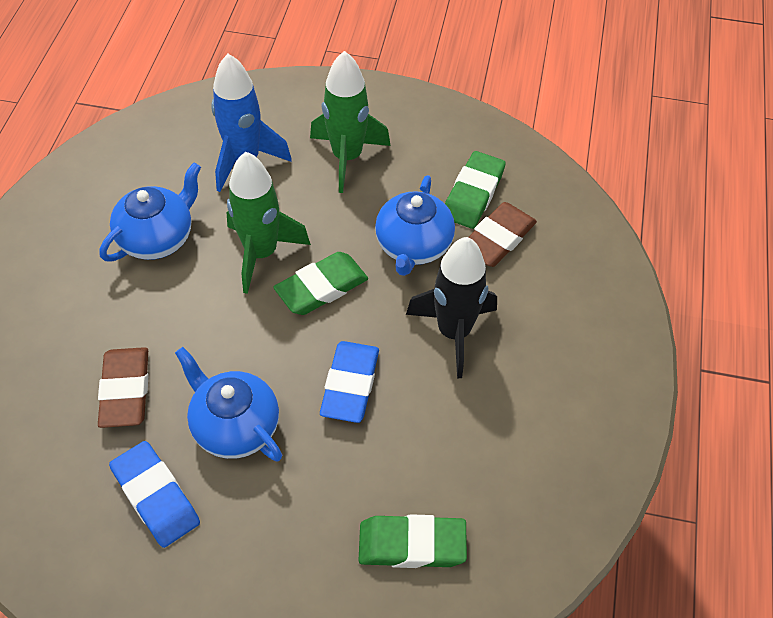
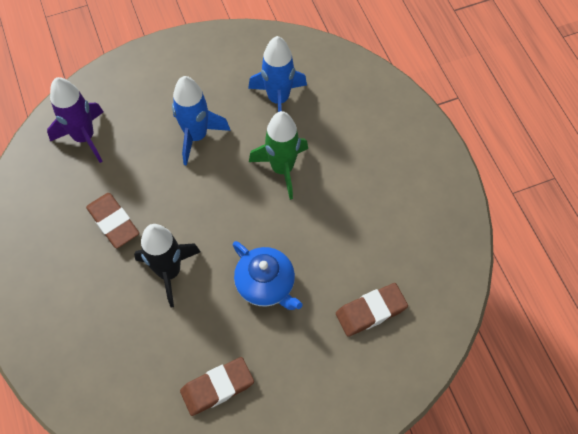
blue eraser: [109,441,200,548] [320,341,379,423] = 2 -> none = 0
blue rocket: [211,54,292,192] = 1 -> [172,76,231,166] [248,36,307,112] = 2
blue teapot: [100,162,201,261] [175,347,282,461] [375,175,455,276] = 3 -> [233,241,303,310] = 1
brown eraser: [98,347,149,428] [469,202,537,267] = 2 -> [86,193,139,248] [180,357,254,416] [336,283,408,337] = 3
green eraser: [273,252,368,315] [359,514,467,568] [445,151,505,229] = 3 -> none = 0
green rocket: [226,152,311,294] [310,51,391,193] = 2 -> [249,111,308,200] = 1
purple rocket: none = 0 -> [47,77,104,163] = 1

